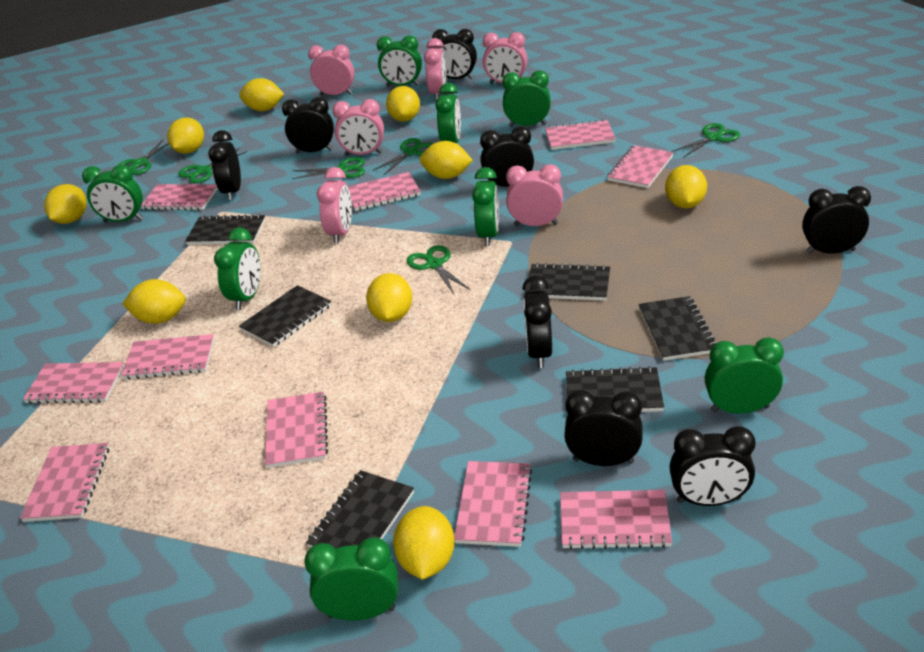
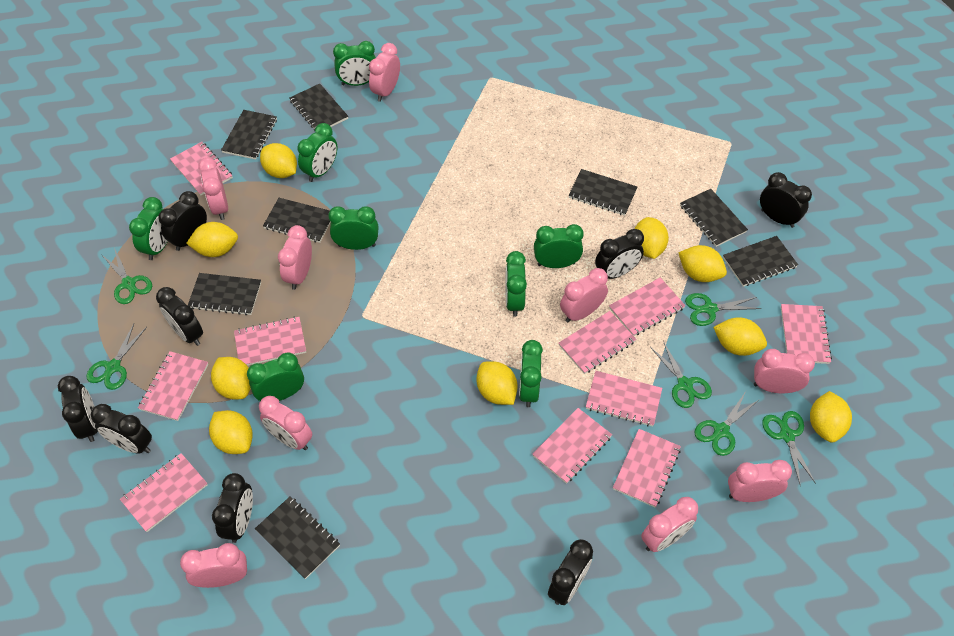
black notebook: [185,214,265,245] [239,285,331,347] [306,470,414,548] [525,263,610,301] [566,366,664,412] [639,296,717,361] = 6 -> [188,273,261,315] [221,110,277,160] [255,496,340,579] [263,198,331,243] [290,84,348,131] [569,169,637,216] [680,189,748,247] [723,236,798,287] = 8
pink clock: [308,45,355,96] [317,167,352,244] [333,99,384,156] [424,38,447,101] [483,32,528,84] [506,164,563,226] = 6 -> [180,543,247,588] [198,158,228,220] [259,396,312,450] [278,225,312,290] [369,43,400,102] [560,268,608,323] [641,497,698,552] [728,460,792,502] [754,349,815,393] = 9

